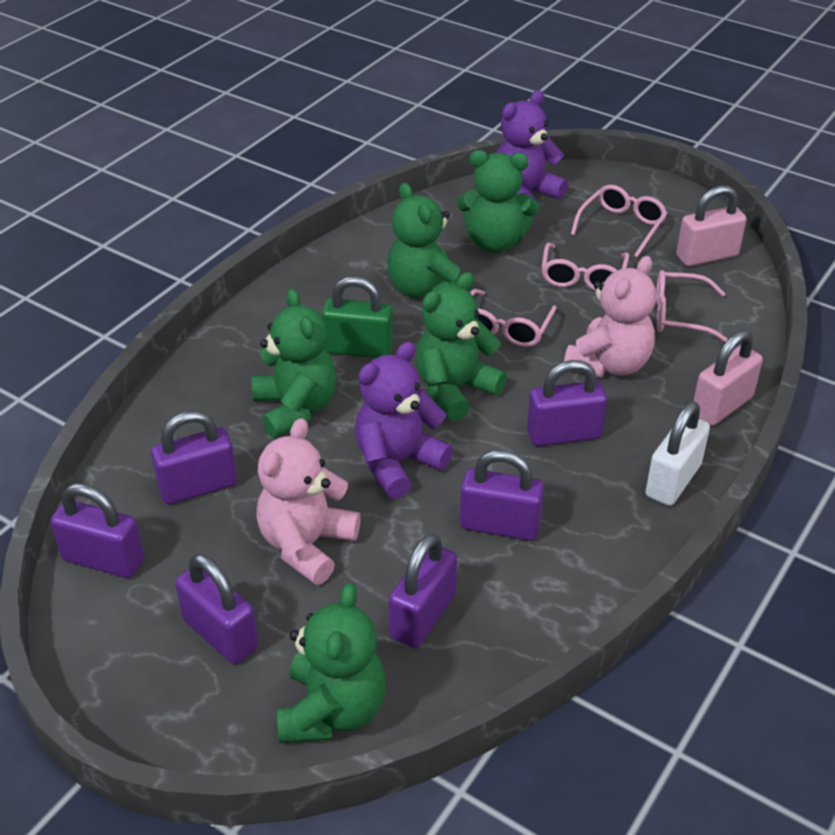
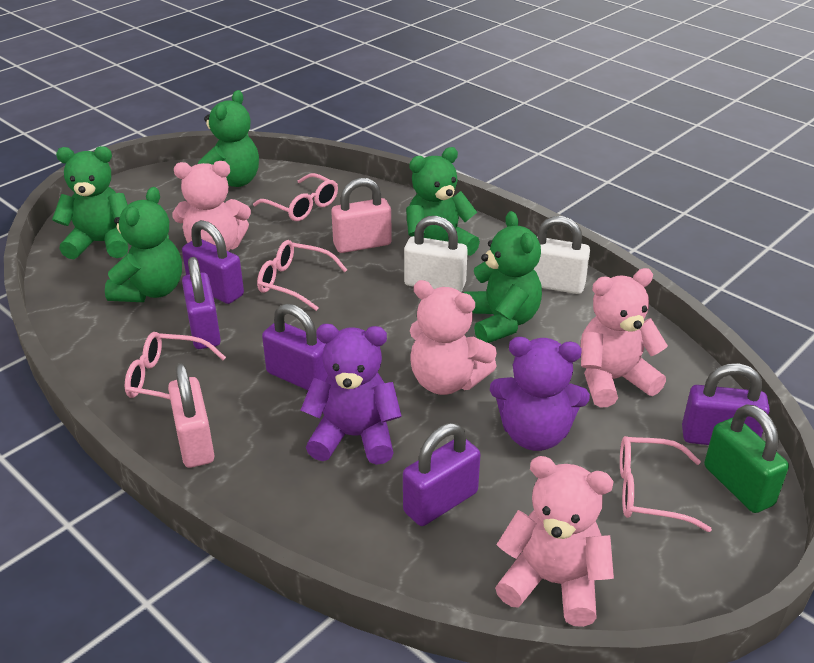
pink teddy bear: [256,418,361,585] [564,256,656,378] = 2 -> [172,161,251,251] [410,280,497,395] [495,456,614,627] [581,268,668,407] = 4
purple padlock: [51,483,144,578] [151,411,237,504] [175,554,259,664] [389,533,457,648] [460,450,544,541] [527,360,607,446] = 6 -> [182,220,244,304] [182,257,221,349] [262,303,328,390] [403,423,481,526] [682,363,770,445] = 5
white padlock: [646,401,710,506] = 1 -> [404,216,468,292] [534,216,590,294] = 2

